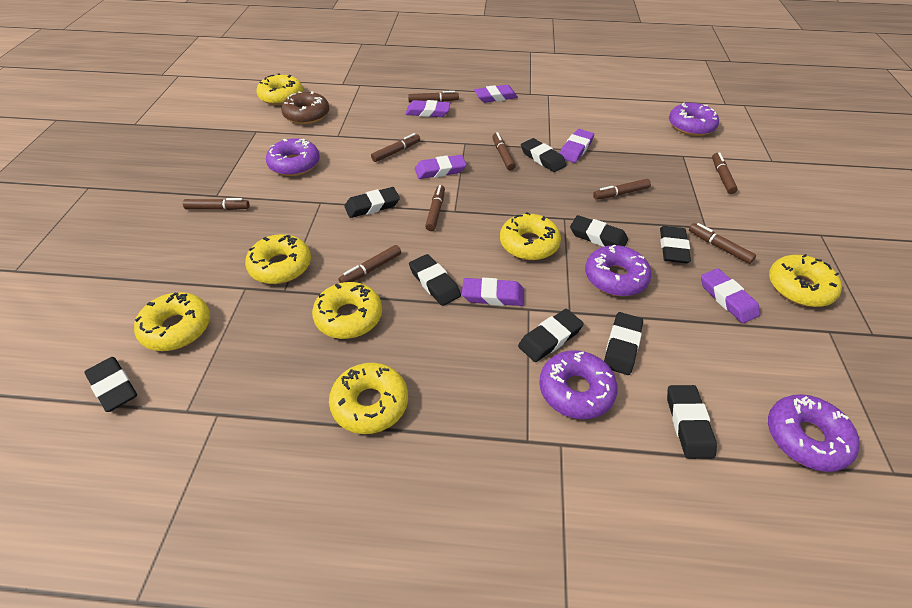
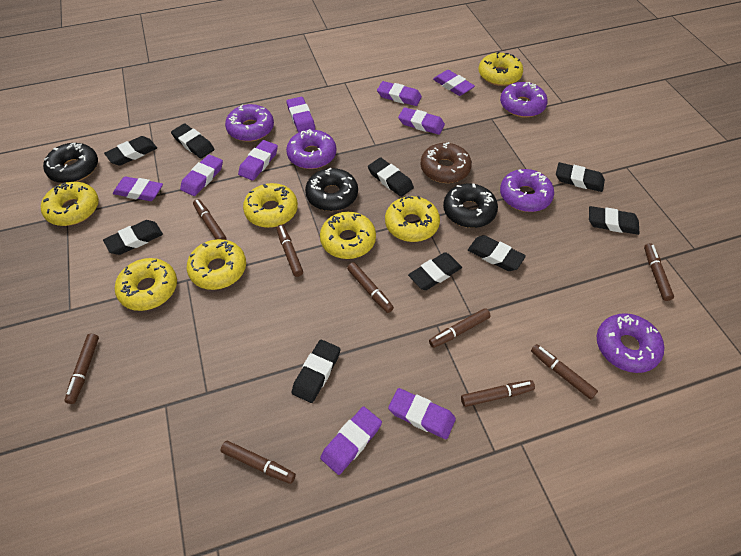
black donut: none = 0 -> [43,142,98,183] [305,168,358,211] [443,184,498,228] = 3
purple eraser: [405,100,450,117] [415,155,466,179] [462,278,524,306] [474,85,518,103] [560,129,594,163] [701,268,760,324] = 6 -> [113,176,163,201] [180,154,223,196] [238,140,278,181] [287,97,315,133] [320,407,382,475] [377,81,422,106] [388,388,456,439] [398,107,445,135] [433,70,475,96] = 9

